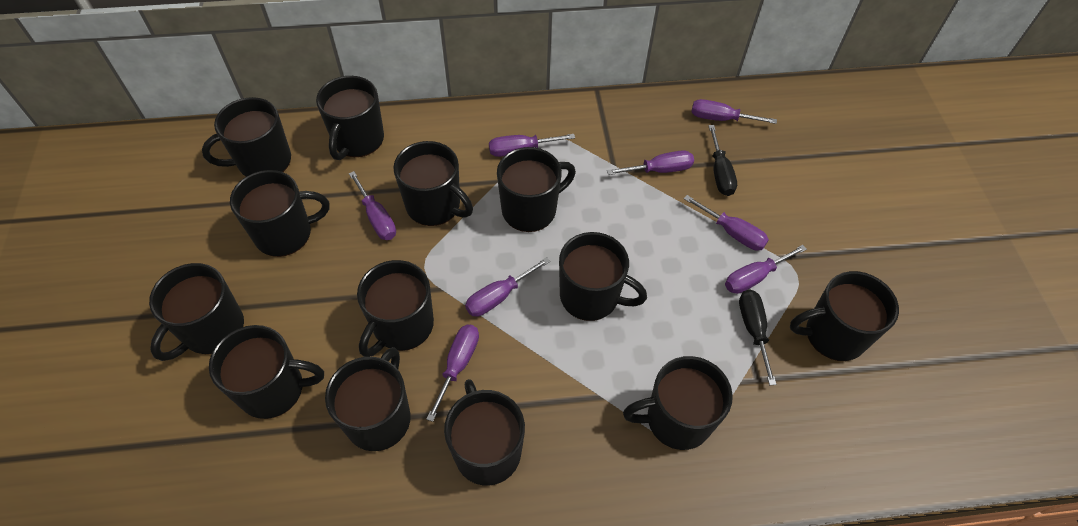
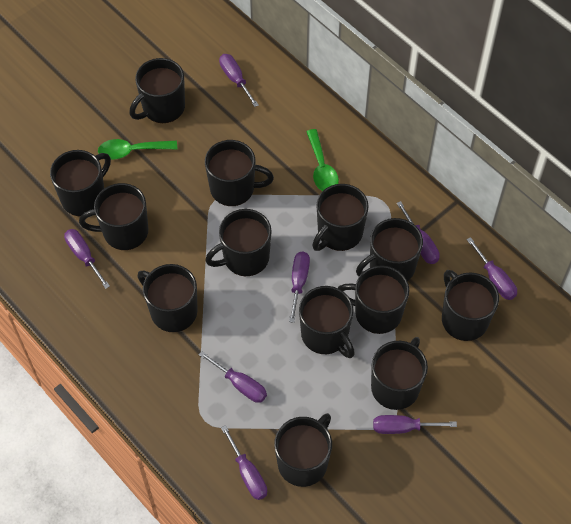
black screwdriver: [708,125,737,196] [739,290,777,385] = 2 -> none = 0
green spoon: none = 0 -> [98,139,177,159] [306,129,339,191] = 2

